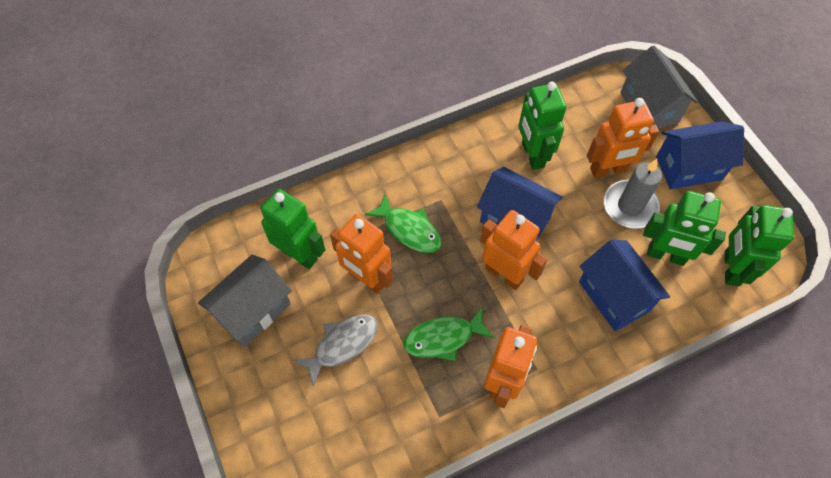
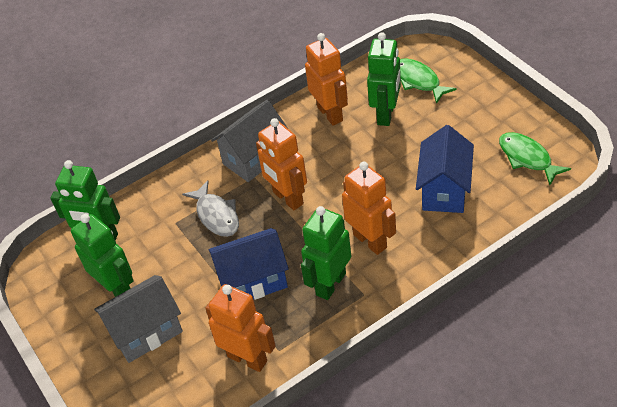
blue house: [477,167,563,241] [579,239,670,331] [656,121,744,190] = 3 -> [208,228,289,300] [416,125,474,213] = 2
grey candle: [604,159,662,229] = 1 -> none = 0

